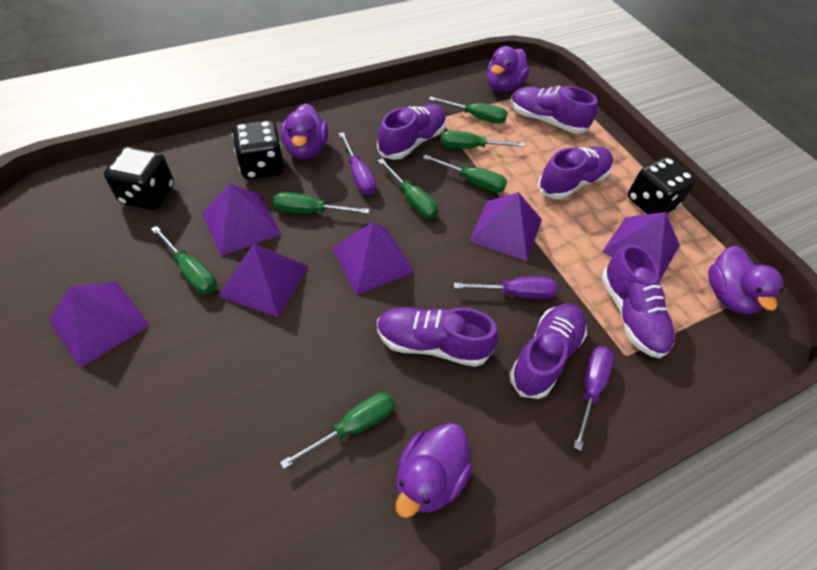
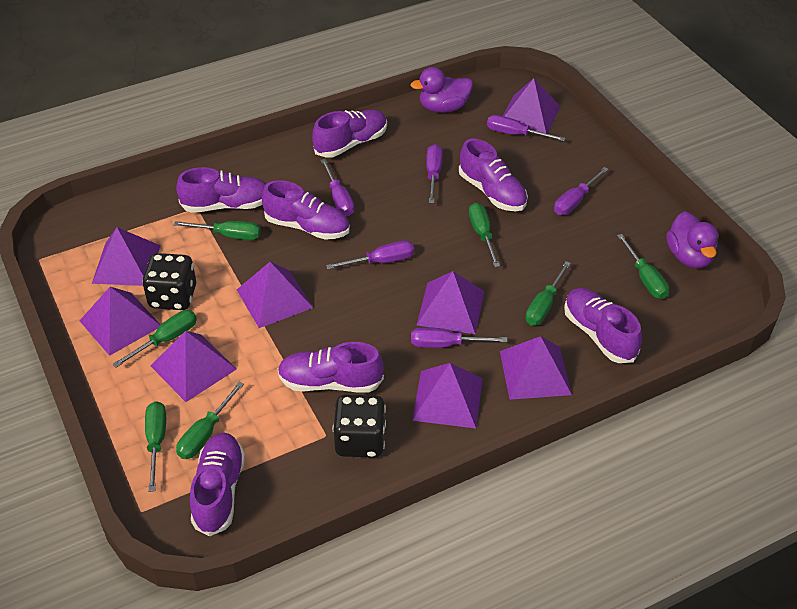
black dice: [104,146,174,210] [232,120,284,179] [628,157,696,214] = 3 -> [142,253,196,310] [333,395,386,458] = 2
purple duck: [281,103,328,160] [396,423,473,518] [487,46,530,92] [708,245,783,315] = 4 -> [411,67,473,113] [666,211,719,268] = 2
purple pyramid: [49,282,150,368] [202,184,281,256] [218,244,308,317] [331,222,415,295] [469,192,542,261] [602,212,680,282] = 6 -> [80,287,161,356] [92,227,160,286] [151,331,237,402] [237,262,313,328] [412,363,483,428] [417,271,484,334] [500,336,572,400] [503,78,560,134] = 8
purple screwdriver: [339,132,376,195] [454,277,558,299] [573,346,614,451] = 3 -> [321,159,354,216] [326,241,414,269] [411,327,508,348] [426,144,443,203] [487,115,566,141] [554,167,609,215] = 6
purple shoe: [377,104,446,160] [377,307,498,367] [509,304,587,399] [510,86,598,134] [537,147,613,199] [601,244,675,358] = 6 -> [176,167,266,213] [190,433,245,537] [262,180,350,240] [278,342,384,393] [312,109,387,158] [459,139,528,212] [564,288,642,363] = 7

